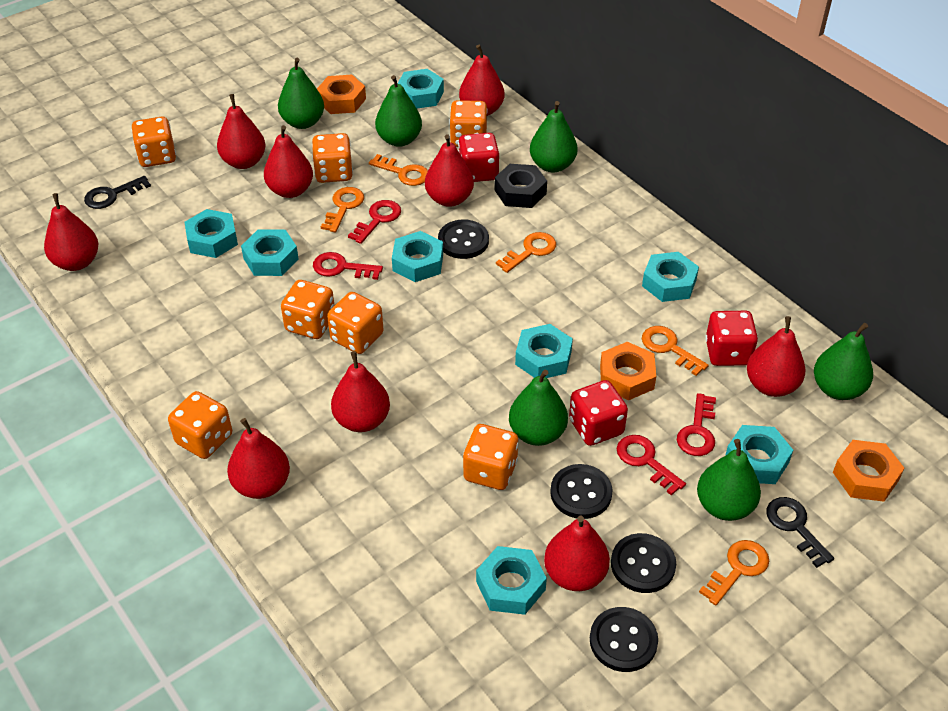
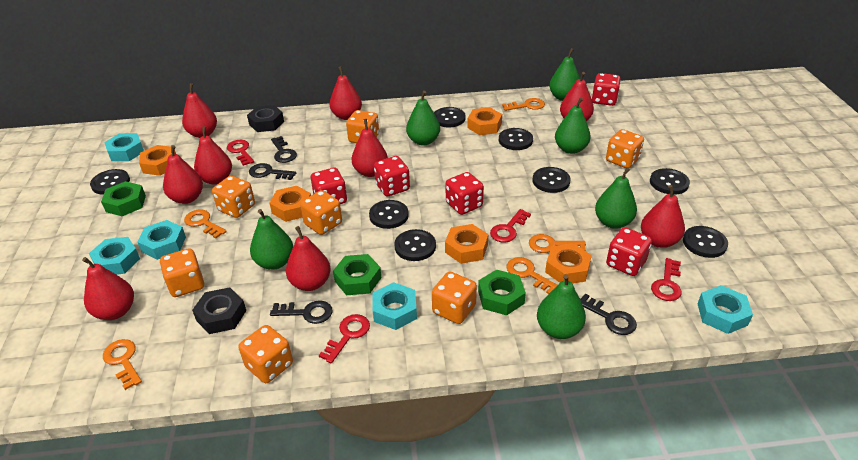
black button: [438,220,489,259] [550,464,613,519] [590,607,658,672] [611,533,676,593] = 4 -> [90,169,130,195] [369,200,409,229] [395,229,436,261] [434,107,465,128] [499,128,533,150] [533,167,571,193] [650,168,690,195] [683,226,728,258] = 8
black key: [84,176,151,209] [766,497,834,568] = 2 -> [249,163,296,180] [270,301,333,324] [271,136,297,163] [580,293,637,335] = 4
black nut: [494,164,547,208] = 1 -> [192,287,246,334] [247,105,284,132] = 2
green nut: none = 0 -> [101,181,146,216] [333,254,381,295] [478,269,526,315] = 3
orange nut: [317,75,366,114] [600,342,656,400] [833,440,904,502] = 3 -> [139,145,176,176] [270,186,311,222] [445,224,488,264] [467,107,502,135] [545,243,592,284] = 5
red dice: [458,133,499,182] [569,380,628,446] [705,311,758,366] = 3 -> [311,168,347,204] [374,156,410,196] [446,172,484,215] [592,73,621,106] [606,227,652,276] = 5
turquoise nut: [185,209,238,258] [241,229,299,276] [392,231,443,282] [397,69,444,109] [476,546,547,615] [515,324,573,378] [642,252,699,302] [725,425,793,484] = 8 -> [89,237,140,275] [104,133,144,161] [137,220,186,260] [373,282,417,330] [698,285,753,334] = 5

